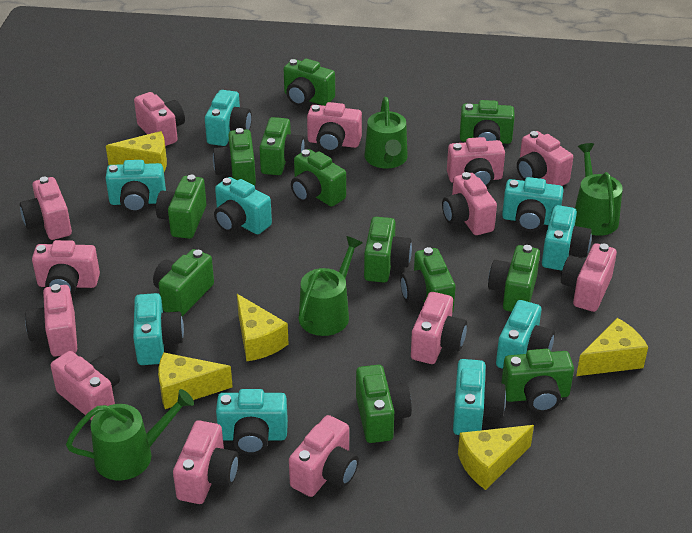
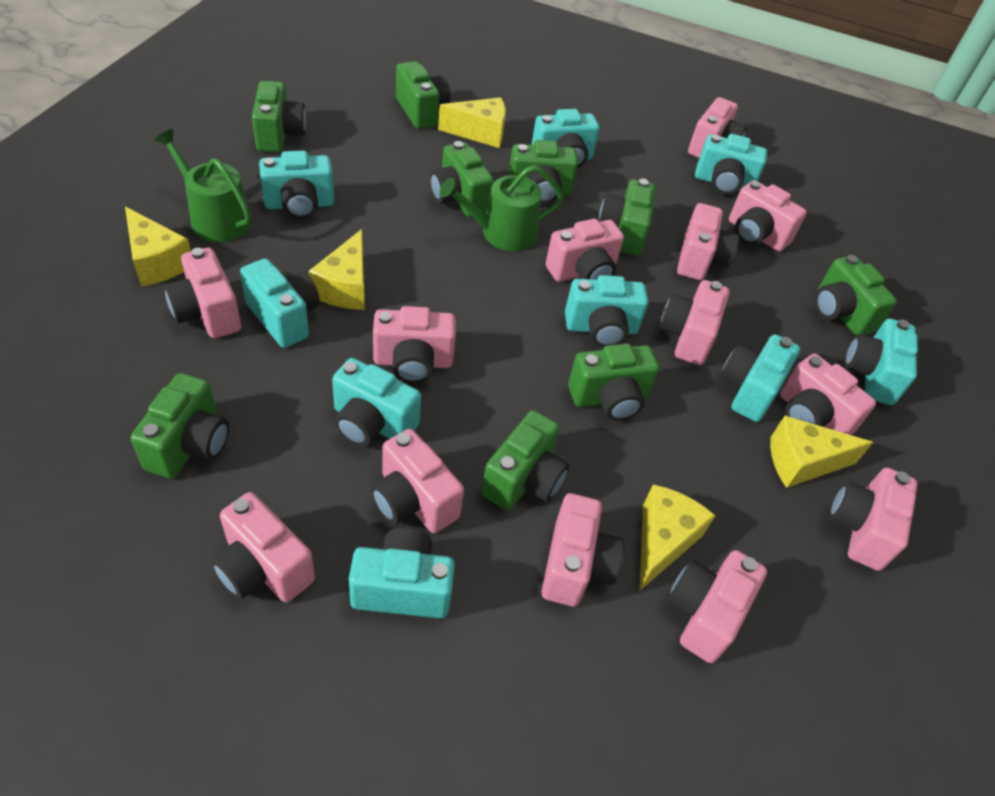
green camera: [153,249,214,316] [156,175,207,239] [213,128,256,186] [259,117,305,175] [284,59,335,106] [291,149,346,207] [356,365,412,443] [364,217,412,283] [400,247,456,313] [460,100,515,144] [488,245,540,312] [501,349,574,413] = 12 -> [131,373,229,479] [252,81,306,152] [396,61,450,129] [430,141,494,217] [481,410,569,510] [508,140,578,204] [568,344,659,421] [598,179,656,255] [815,255,897,335] = 9
green watering can: [66,389,194,480] [298,236,363,336] [365,97,408,168] [575,143,623,236] = 4 -> [154,129,251,242] [440,165,563,251] = 2

